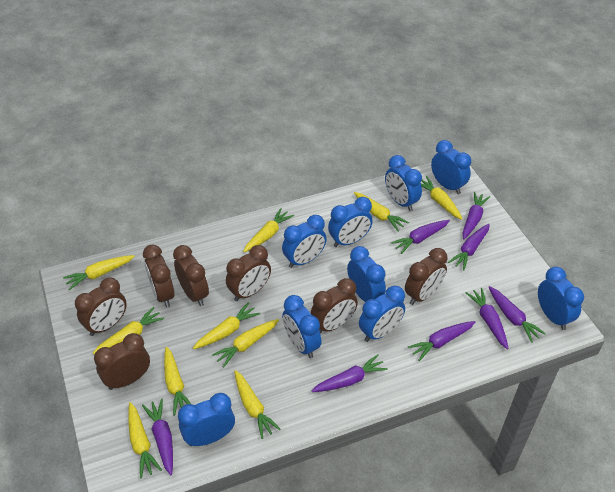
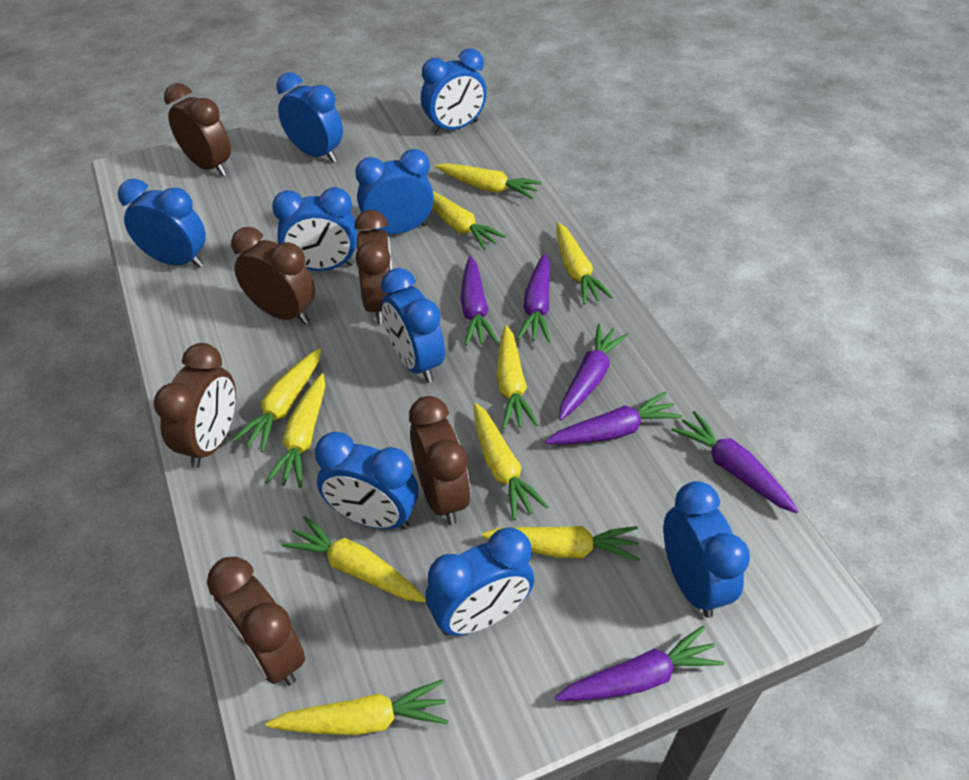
brown clock: [75,278,127,336] [94,333,150,390] [143,245,174,307] [173,245,209,306] [226,245,271,301] [311,278,358,333] [405,248,448,305] = 7 -> [154,343,236,468] [164,83,231,176] [207,556,305,686] [231,227,315,324] [355,210,392,324] [409,396,471,525] = 6
purple carrot: [142,398,173,475] [311,354,388,392] [391,220,450,254] [408,321,475,361] [448,224,490,270] [463,192,490,239] [466,288,508,349] [489,286,546,343] = 8 -> [461,256,498,346] [517,253,550,342] [545,391,682,445] [555,626,724,701] [559,324,629,420] [671,411,799,513] = 6

